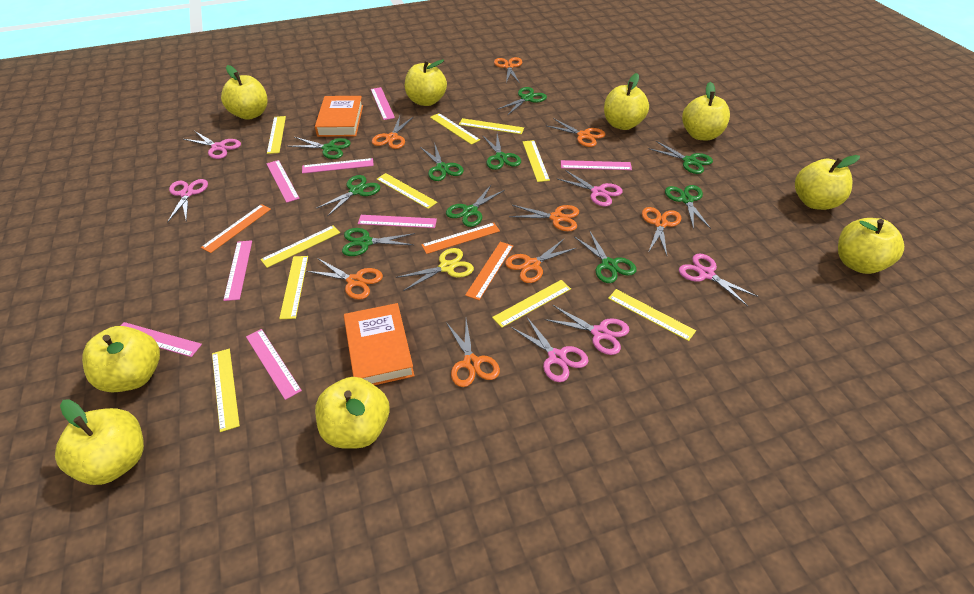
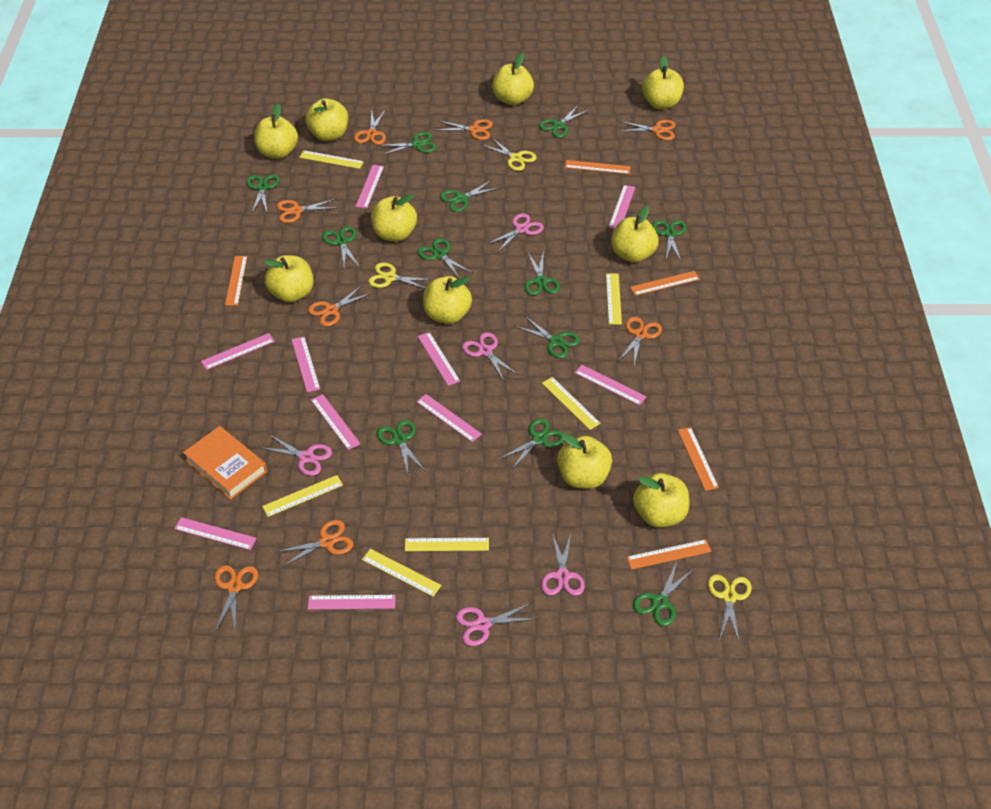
green scissors: [287,137,351,159] [317,175,380,217] [342,228,415,256] [420,142,464,181] [446,185,505,227] [482,134,521,170] [498,87,547,116] [575,230,636,283] [648,141,713,174] [665,185,711,229] = 10 -> [246,174,280,213] [322,226,360,268] [377,132,437,155] [377,420,426,474] [417,238,472,279] [440,180,498,212] [499,418,564,469] [515,316,580,358] [524,250,560,295] [539,105,589,138] [633,561,695,626] [652,220,686,261] = 12
orange book: [315,96,363,137] [344,303,415,385] = 2 -> [183,426,267,499] = 1
orange ruler: [201,204,271,253] [421,223,500,254] [465,242,513,300] = 3 -> [225,256,247,305] [565,160,631,174] [627,539,711,570] [630,271,700,296] [678,427,719,491] = 5
pink ruler: [121,322,202,357] [223,240,252,301] [246,329,302,400] [266,160,300,203] [302,158,374,174] [358,215,437,228] [371,87,395,120] [561,160,632,170] = 8 -> [174,517,257,550] [201,333,275,370] [291,336,320,392] [308,595,396,610] [311,394,360,450] [356,165,384,208] [416,394,482,442] [418,332,460,386] [575,365,647,405] [609,185,635,229] = 10
pink scissors: [167,179,208,223] [183,131,241,159] [511,316,588,382] [544,305,629,355] [556,170,623,206] [679,253,758,306] = 6 -> [262,434,332,476] [456,603,536,646] [462,332,518,381] [487,213,544,252] [541,533,585,596] = 5
yellow apple: [55,399,144,485] [82,326,160,392] [221,65,268,120] [315,377,389,449] [405,59,447,106] [604,73,649,130] [682,82,730,140] [795,155,860,210] [838,218,904,274] = 9 -> [254,104,298,159] [263,255,314,302] [305,98,348,141] [371,194,417,241] [423,276,472,324] [492,53,534,105] [557,433,612,489] [611,206,658,263] [633,473,689,528] [642,56,684,109] = 10
yellow ruler: [212,349,240,432] [260,225,340,268] [267,116,286,154] [279,256,308,319] [377,173,437,209] [430,113,480,145] [459,118,524,134] [492,280,571,328] [523,140,550,182] [608,289,696,341] = 10 -> [262,475,343,517] [299,150,364,169] [362,549,442,597] [405,538,489,551] [542,377,601,430] [606,273,622,325] = 6
yellow scissors: [396,248,474,291] = 1 -> [368,263,434,289] [482,138,537,171] [708,574,751,644] = 3

